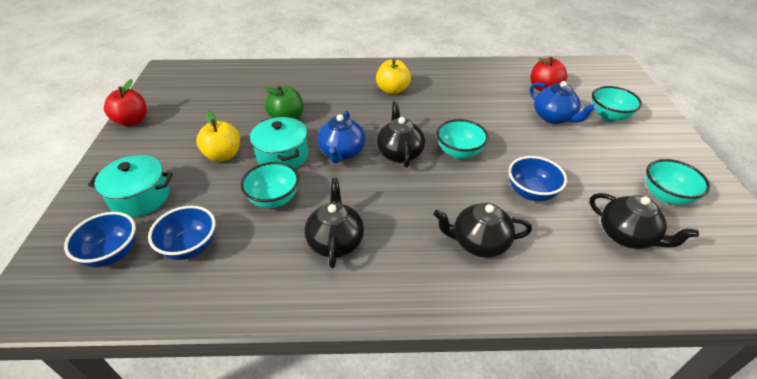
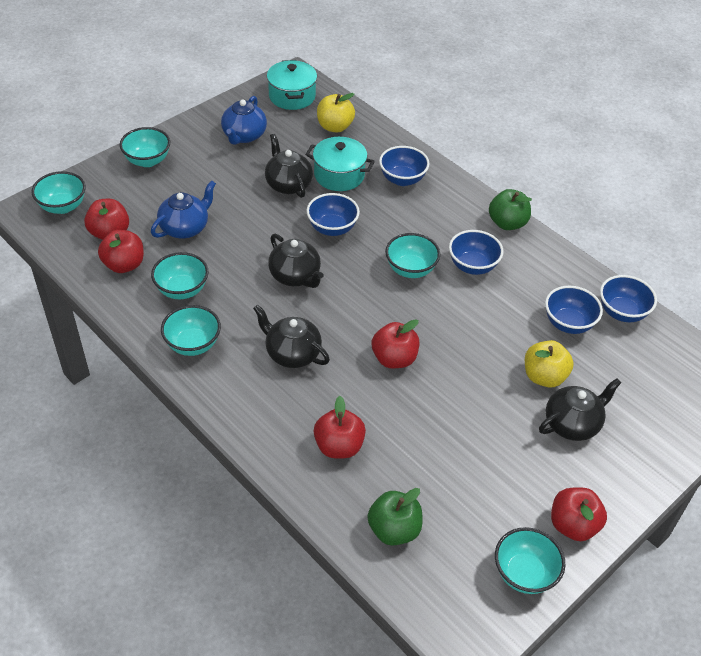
blue bowl: [64,212,136,267] [148,206,216,260] [508,156,567,201] = 3 -> [306,193,360,236] [379,146,430,186] [449,230,503,275] [545,286,603,334] [600,275,657,322] = 5
green apple: [263,85,304,119] = 1 -> [368,488,422,546] [489,189,532,230] = 2
red apple: [104,79,147,126] [531,56,567,91] = 2 -> [84,199,129,240] [98,230,144,273] [314,396,366,458] [372,319,419,368] [551,487,607,541] = 5
turquoise bowl: [240,162,299,208] [437,119,489,159] [592,86,642,122] [646,159,710,205] = 4 -> [31,171,86,214] [120,127,170,167] [151,252,209,299] [161,305,221,356] [385,233,440,278] [495,527,565,594] = 6

